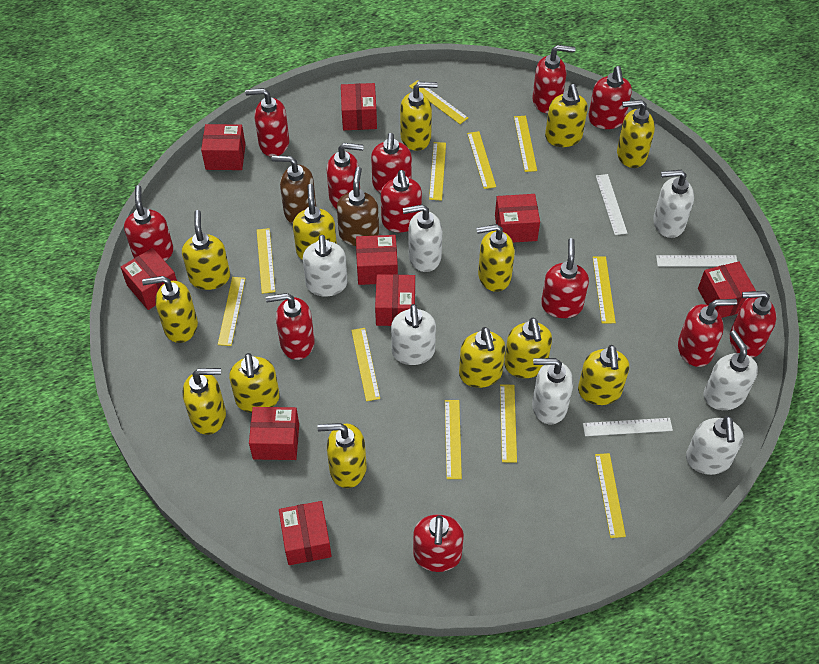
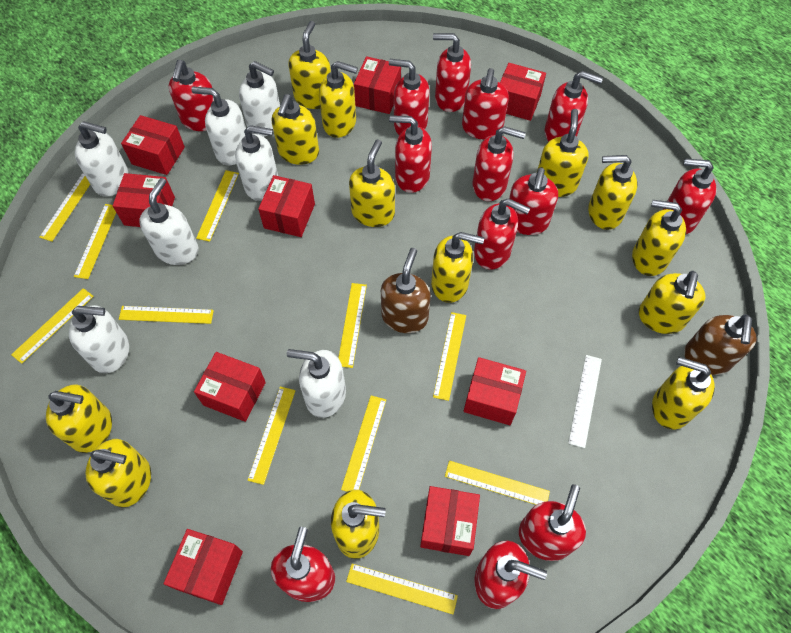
red soap dispenser: [124,185,174,261] [245,88,289,157] [266,293,315,360] [327,143,364,209] [371,133,412,193] [381,170,422,232] [413,515,464,572] [532,45,576,113] [541,238,589,318] [588,66,632,129] [678,299,737,367] [730,291,777,358] = 12 -> [169,60,214,131] [271,527,335,602] [389,59,429,135] [389,115,432,193] [433,33,471,112] [462,68,509,140] [472,126,526,201] [474,198,530,269] [475,541,547,609] [509,167,558,235] [519,484,586,561] [545,71,603,142] [663,158,717,234] = 13
white ruler: [583,418,673,436] [596,174,627,235] [656,255,737,267] = 3 -> [568,355,602,448] = 1

